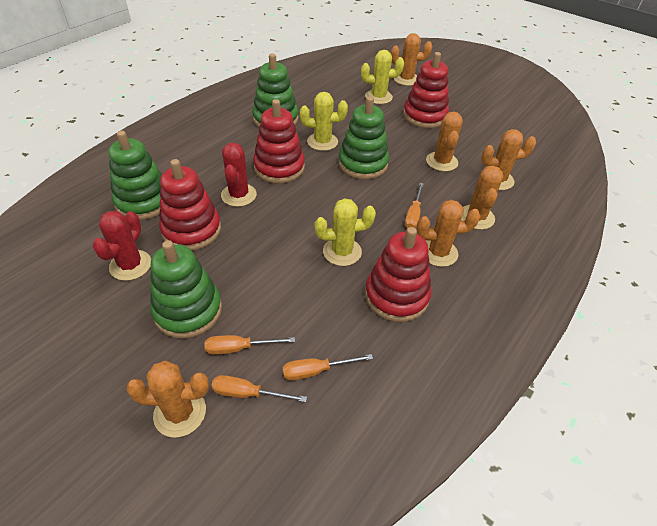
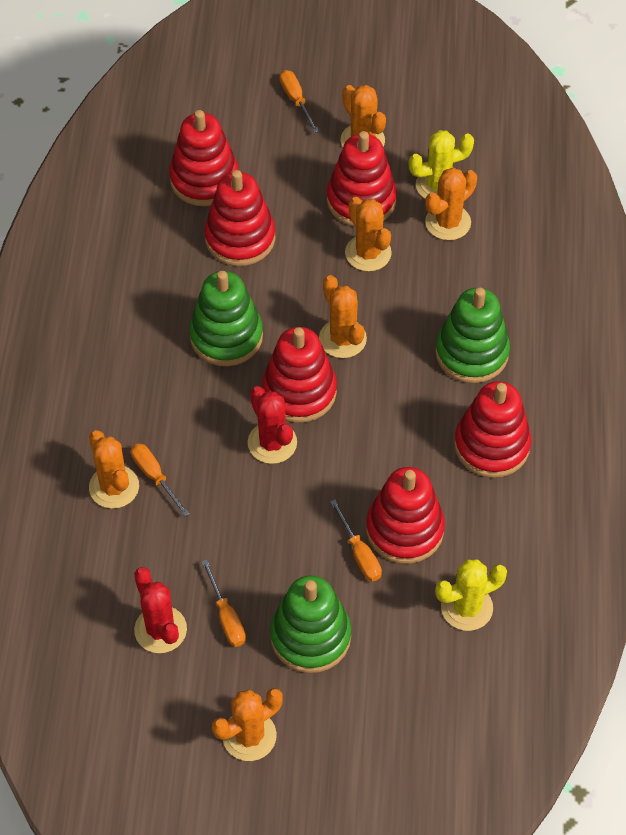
green stacking toy: [109,131,162,220] [150,240,222,339] [252,53,298,127] [338,96,389,179] = 4 -> [189,271,263,366] [270,575,351,673] [435,288,510,383] = 3
red stacking toy: [159,159,221,251] [253,99,305,184] [365,227,432,322] [403,52,449,128] = 4 -> [169,110,239,206] [204,170,276,266] [262,327,337,423] [327,131,397,227] [366,467,445,564] [454,381,531,478] = 6
yellow cactus: [300,92,348,151] [315,198,376,266] [361,50,404,104] = 3 -> [409,130,474,199] [435,559,507,631] = 2

